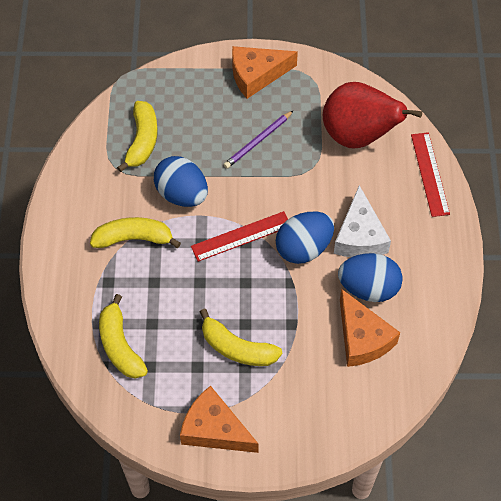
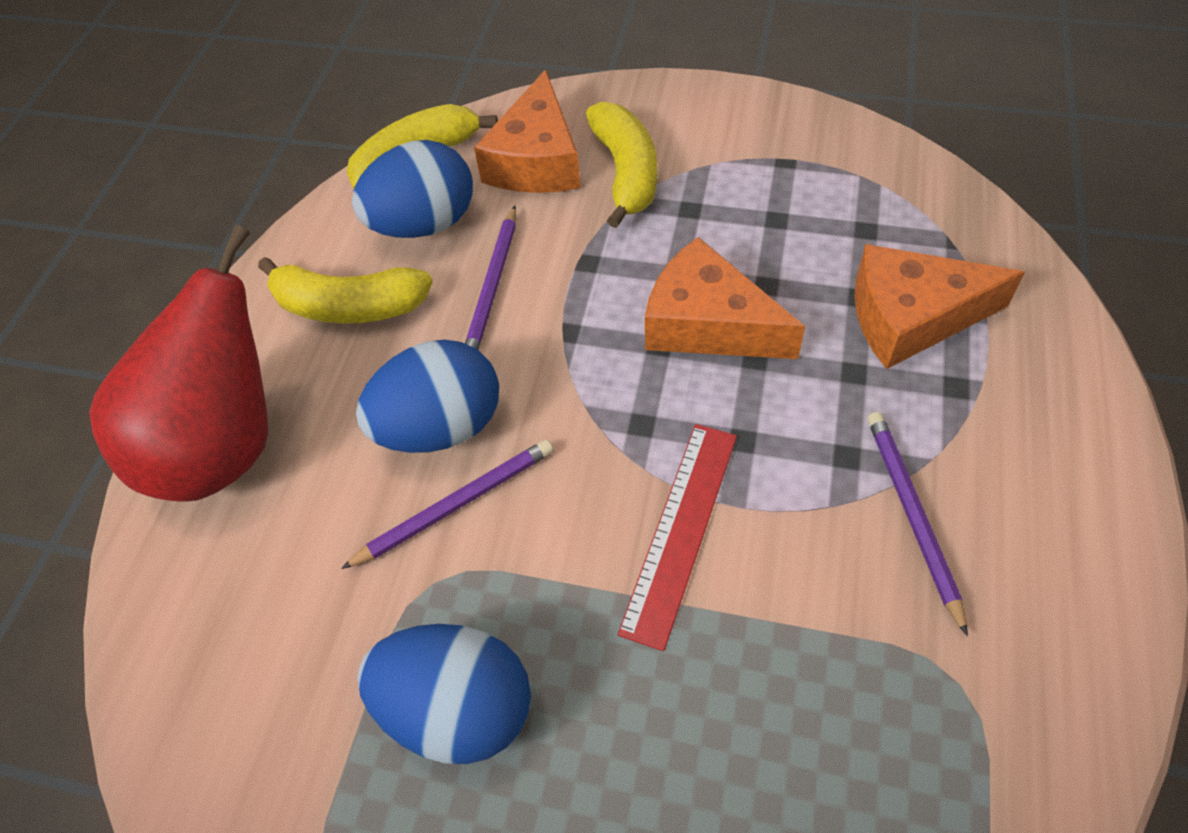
purple pencil: [224,110,294,169] = 1 -> [341,439,553,569] [465,206,516,350] [867,412,968,636] = 3
red ruler: [191,211,288,262] [411,132,450,217] = 2 -> [618,424,737,651] = 1
white cheese: [334,185,391,257] = 1 -> none = 0
yellow banana: [90,217,181,248] [99,294,148,379] [117,101,158,172] [200,308,282,366] = 4 -> [258,257,433,324] [347,104,498,189] [586,102,657,228] = 3

